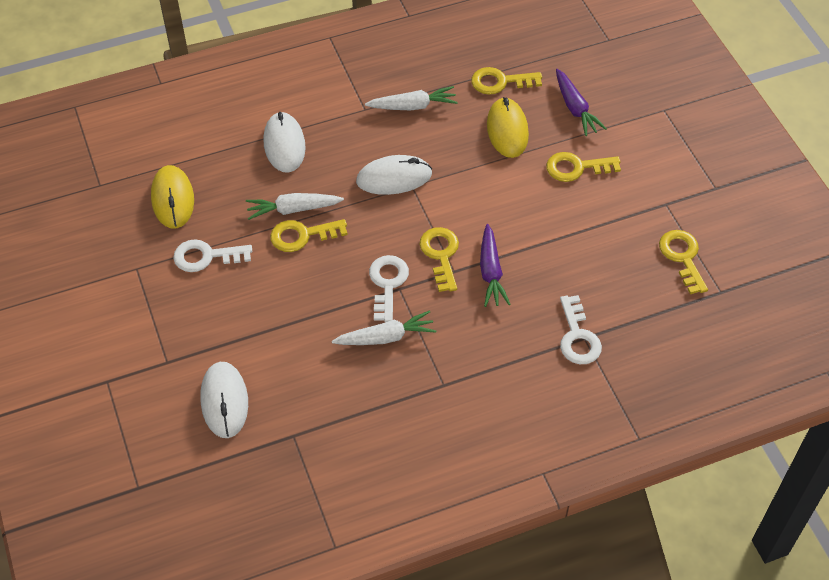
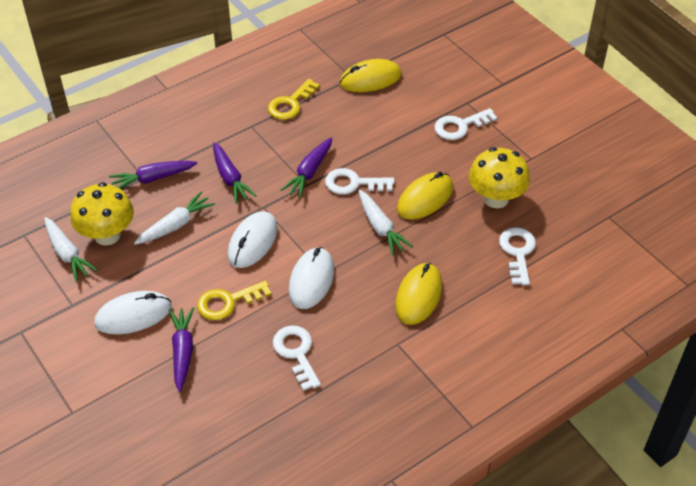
purple carrot: [480,224,511,307] [556,69,607,136] = 2 -> [109,161,197,189] [169,307,194,392] [213,142,257,204] [281,138,332,198] = 4
white key: [173,239,252,272] [369,255,409,322] [560,295,602,364] = 3 -> [273,326,321,391] [325,168,394,194] [435,108,497,140] [499,227,536,285] = 4
yellow key: [270,219,348,252] [420,227,459,292] [471,67,542,95] [546,152,621,182] [659,230,708,294] = 5 -> [197,280,272,320] [268,79,320,120] = 2
yellow mouse: [151,165,194,228] [487,97,529,158] = 2 -> [340,59,402,92] [395,263,442,325] [397,172,453,219] = 3
yellow mushroom: none = 0 -> [70,182,134,246] [469,147,530,208] = 2

